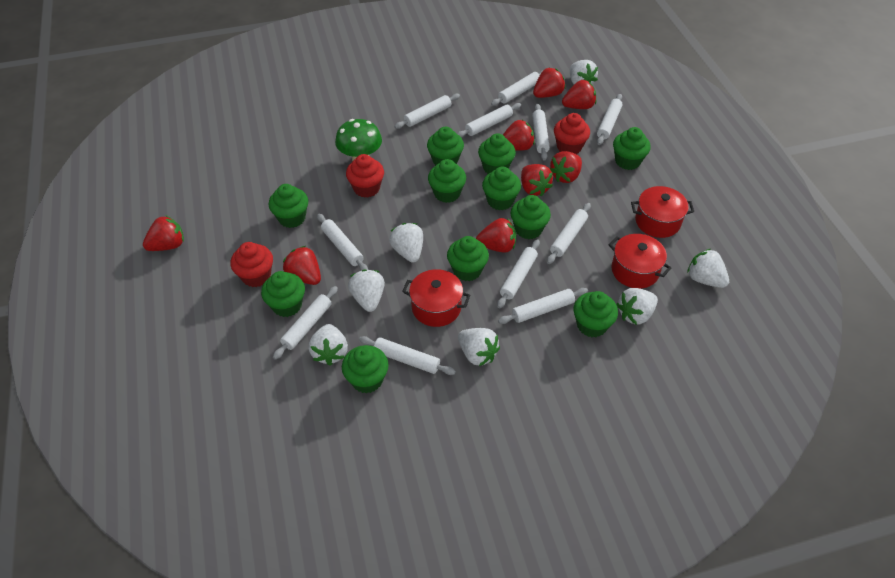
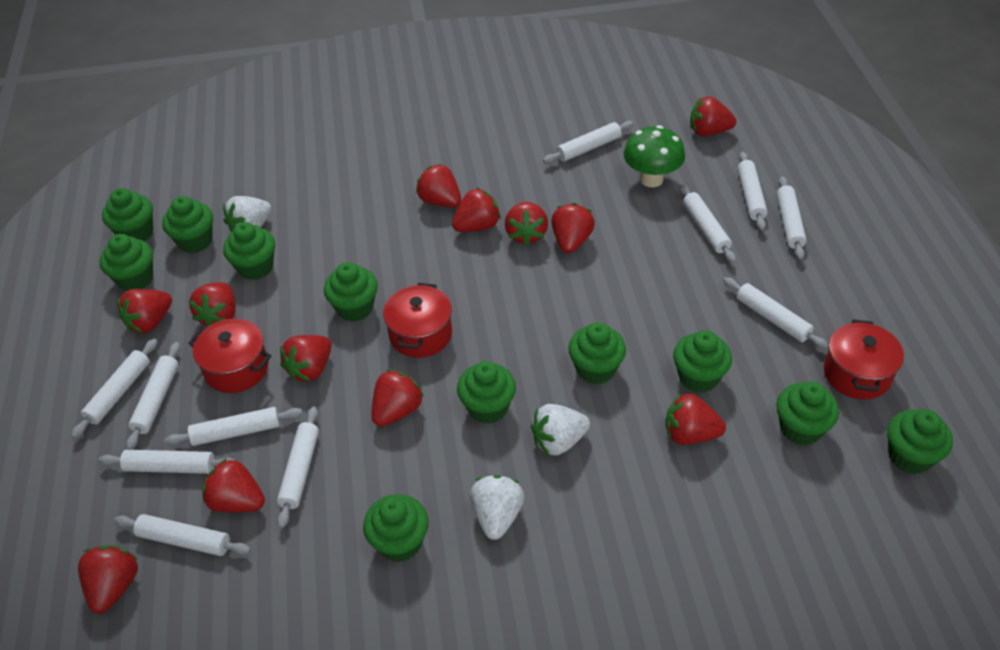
red cupcake: [231,242,273,287] [346,154,384,198] [554,113,590,154] = 3 -> none = 0
red strawberry: [143,215,184,251] [283,246,321,285] [476,218,516,253] [503,120,535,151] [521,164,553,197] [533,68,566,98] [550,151,582,183] [562,80,596,109] = 8 -> [78,545,138,614] [117,289,172,333] [189,282,236,327] [202,458,265,512] [280,335,332,382] [372,370,424,427] [416,164,461,207] [452,188,501,232] [505,202,548,246] [551,203,595,253] [665,393,726,445] [690,96,736,136] = 12
white strawberry: [309,324,348,366] [348,269,385,312] [389,223,423,263] [458,328,500,366] [570,60,598,85] [616,288,658,325] [687,249,729,288] = 7 -> [223,196,271,232] [470,475,525,540] [531,404,590,456] = 3

